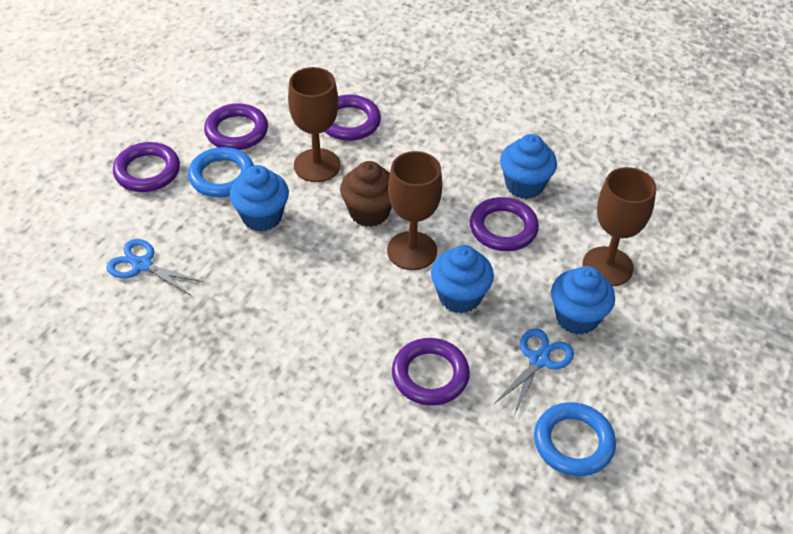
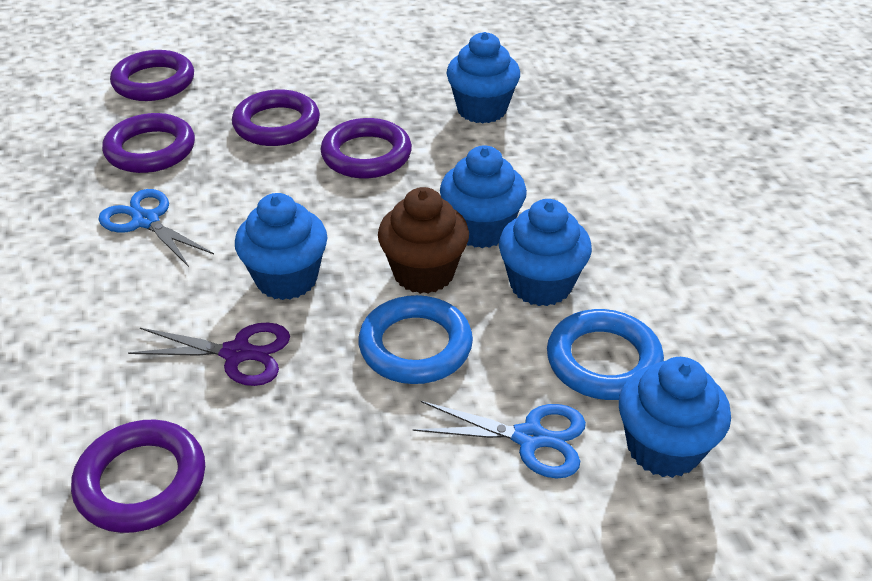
blue cupcake: [230,165,289,231] [431,245,494,313] [500,134,557,199] [551,266,615,335] = 4 -> [235,193,327,300] [440,145,527,248] [446,32,520,124] [499,199,592,306] [619,357,731,478] = 5
brown goblet: [288,67,340,182] [387,151,442,270] [582,167,656,286] = 3 -> none = 0
purple scissors: none = 0 -> [128,322,290,386] = 1

